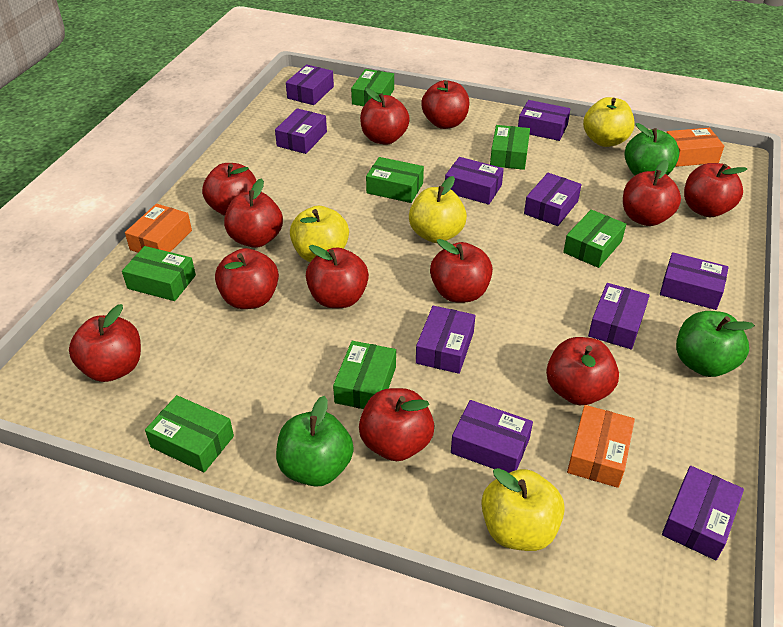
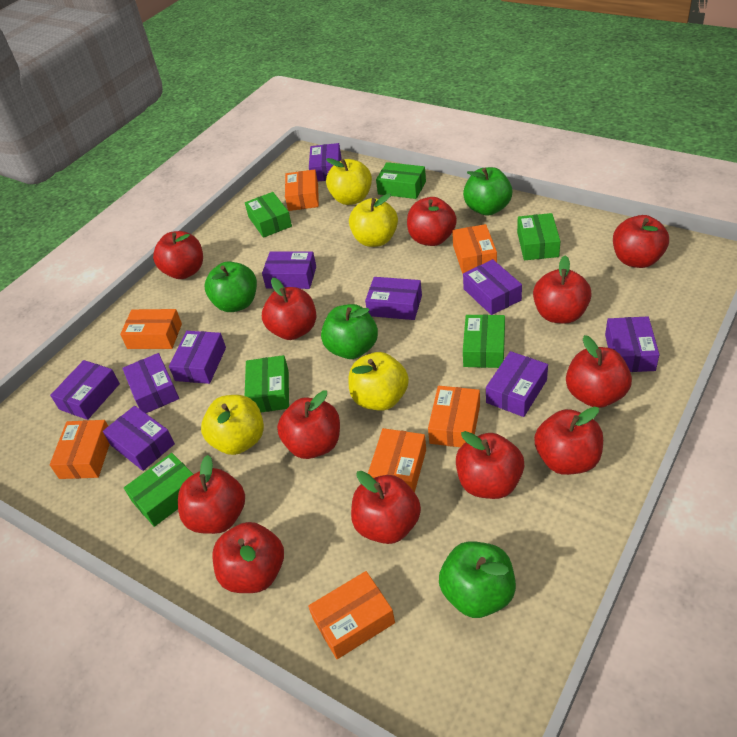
green apple: [276,396,354,487] [624,123,680,176] [676,311,755,377] = 3 -> [205,262,257,312] [321,304,378,359] [439,541,516,618] [463,167,513,216] = 4
green box: [122,246,196,301] [145,395,234,472] [333,341,396,409] [351,69,394,106] [366,157,424,203] [490,125,530,170] [563,210,626,268] = 7 -> [124,453,193,527] [245,192,292,238] [245,355,289,412] [376,162,426,199] [463,315,505,368] [517,213,560,260] = 6
orange box: [125,204,192,253] [567,405,635,488] [666,128,724,167] = 3 -> [50,420,110,479] [120,309,182,349] [285,169,319,211] [308,571,395,659] [368,428,426,493] [428,386,480,447] [452,224,497,273] = 7

